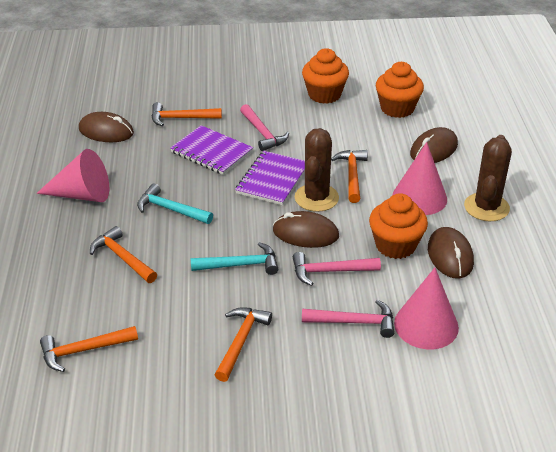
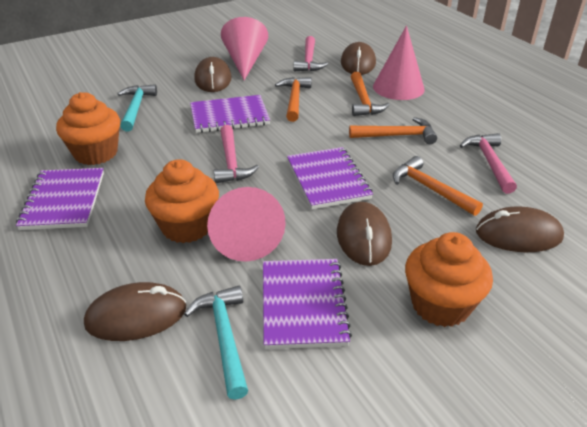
brown cactus: [295,128,339,212] [464,135,512,221] = 2 -> none = 0
brown mouse: [79,112,134,142] [273,211,339,248] [410,127,458,163] [428,227,474,279] = 4 -> [84,282,186,341] [194,57,232,92] [337,202,392,266] [341,42,376,75] [476,206,564,252] = 5
orange hammer: [40,326,138,372] [90,226,157,283] [152,102,222,126] [215,307,272,382] [331,150,368,203] = 5 -> [275,77,312,122] [349,117,437,144] [351,72,390,116] [393,156,483,216] = 4
purple notebook: [170,125,253,175] [235,151,305,205] = 2 -> [16,168,104,230] [190,95,270,133] [263,259,352,349] [287,147,373,209] = 4

